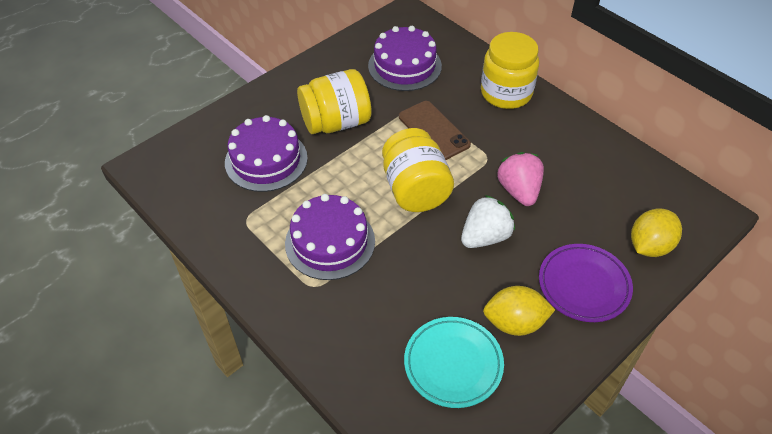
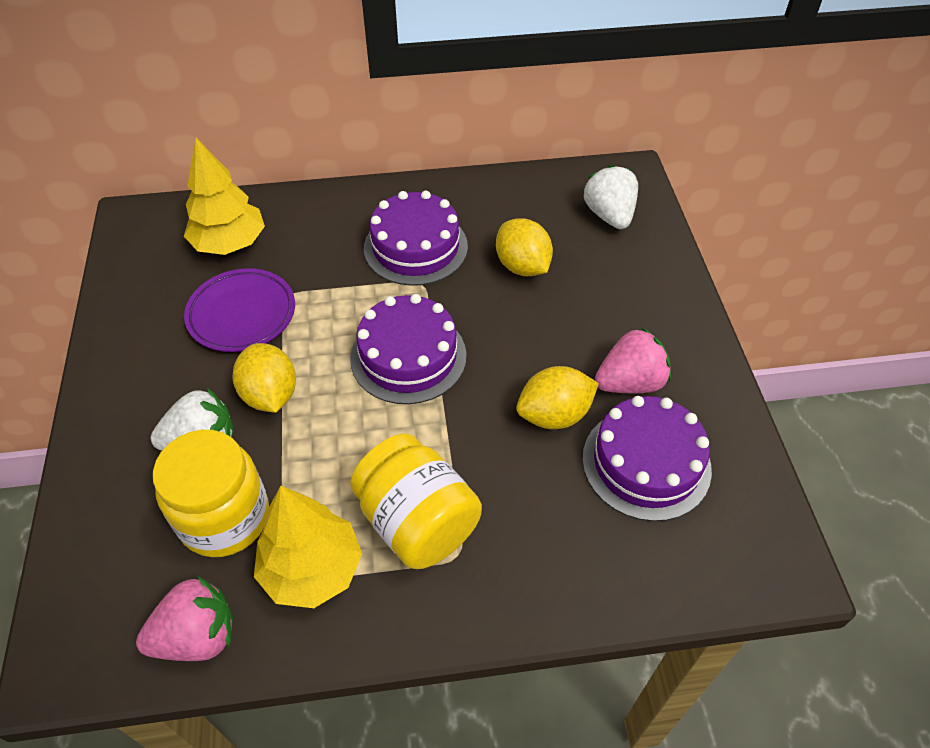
brown phone: [399,101,471,160] = 1 -> none = 0
pink strawberry: [497,152,544,206] = 1 -> [136,576,233,661] [595,327,671,393] = 2
turquoise plate: [404,317,504,408] = 1 -> none = 0
white strawberry: [461,195,515,248] = 1 -> [151,388,234,451] [584,165,638,229] = 2
yellow jar: [297,69,372,134] [382,128,454,212] [481,32,539,109] = 3 -> [153,430,269,557] [350,434,482,569] = 2
yellow lemon: [483,286,555,336] [631,209,682,257] = 2 -> [233,343,296,412] [496,218,553,276] [516,366,599,429] = 3
yellow tree: none = 0 -> [184,138,265,255] [254,486,362,608] = 2

